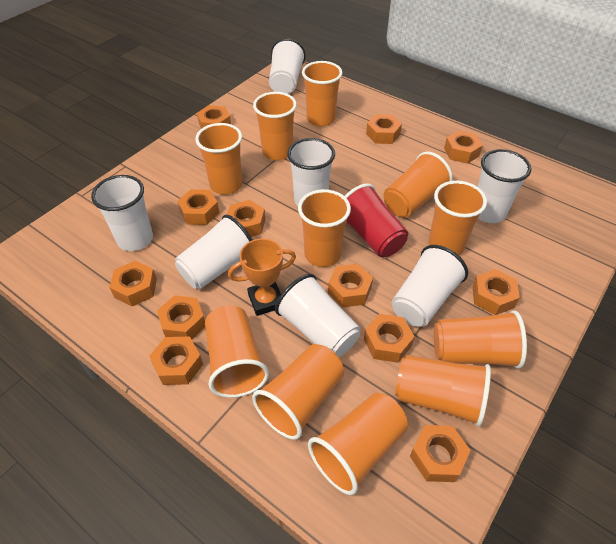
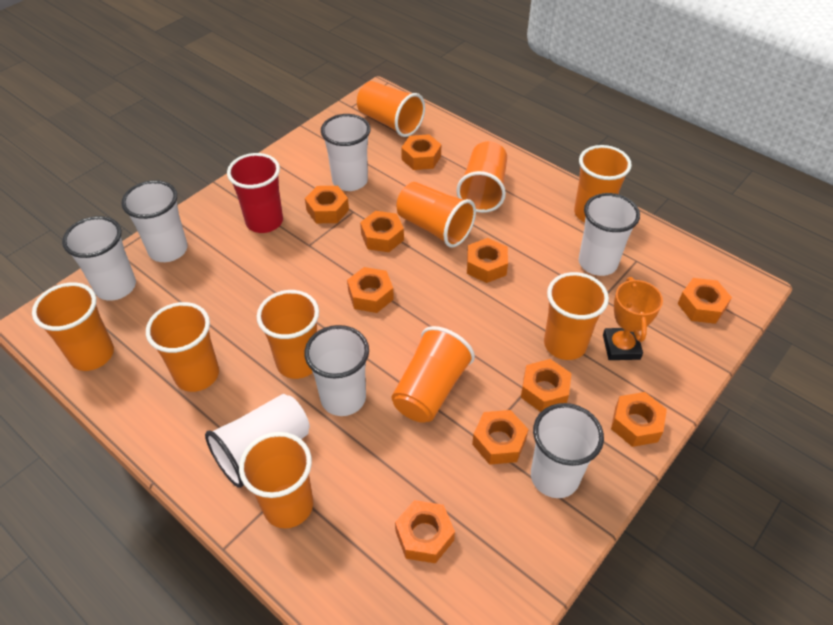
orange cup: [195,123,242,195] [205,306,269,398] [252,344,344,440] [253,92,297,160] [298,189,351,267] [302,61,343,127] [308,393,408,495] [383,152,453,218] [395,355,491,427] [428,181,487,255] [434,310,527,369] = 11 -> [32,282,114,371] [146,302,219,392] [239,432,313,528] [257,290,319,379] [357,81,425,137] [392,326,475,423] [396,182,476,248] [456,141,507,213] [544,272,609,360] [574,145,632,222] = 10
orange nut: [109,261,157,306] [149,336,203,385] [157,295,205,339] [178,189,219,225] [197,105,231,129] [227,200,265,237] [328,264,373,307] [364,314,415,363] [366,114,402,144] [410,425,471,482] [444,131,483,164] [473,269,520,315] = 12 -> [305,186,349,223] [347,267,394,313] [360,211,404,252] [395,500,455,563] [401,134,441,170] [467,238,508,283] [472,410,529,465] [521,359,572,412] [611,392,667,447] [678,278,732,324] = 10

